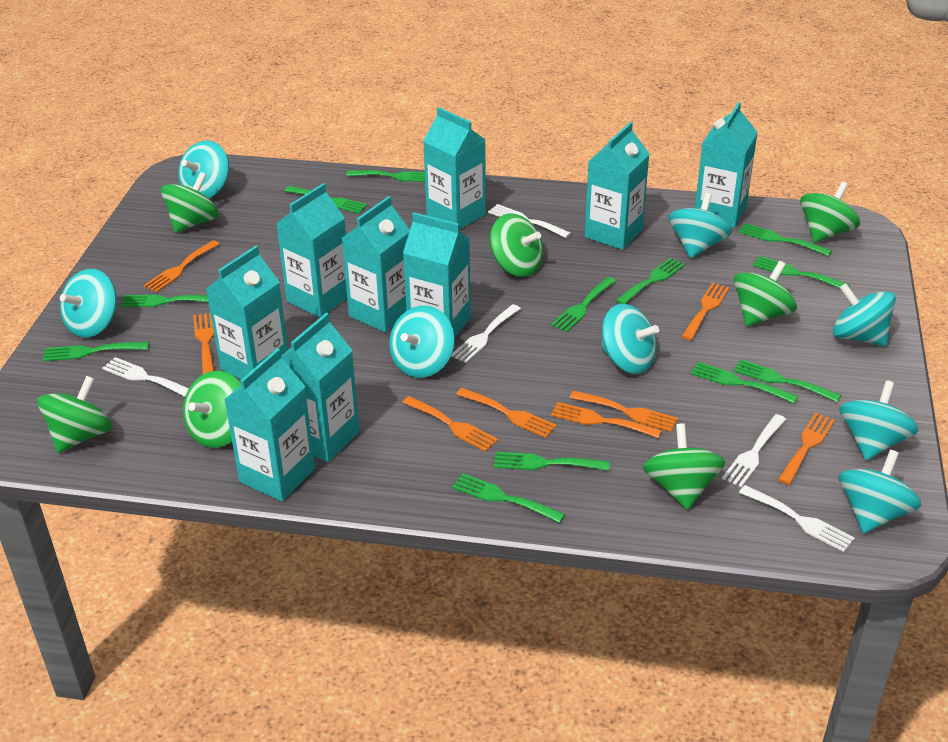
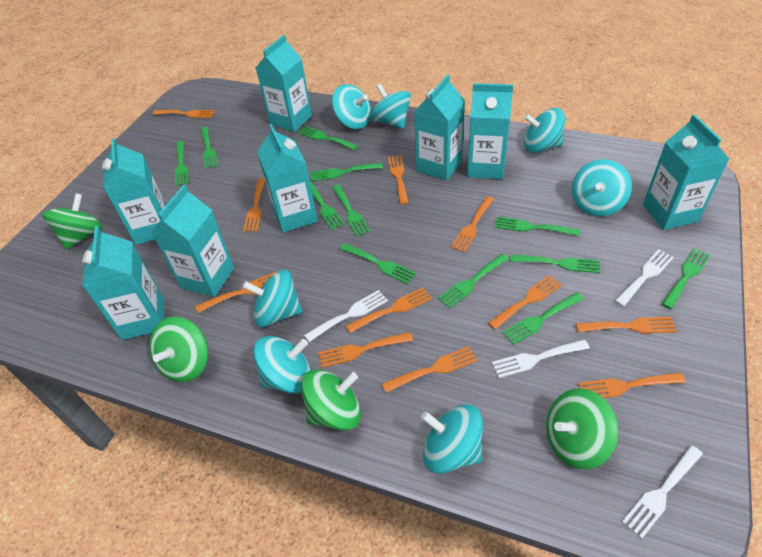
green spinning top: [37,376,112,453] [161,172,219,233] [183,371,241,448] [490,213,543,277] [643,423,725,510] [734,261,797,326] [800,182,860,243] = 7 -> [42,193,102,250] [149,317,208,382] [301,369,361,431] [546,388,618,469] = 4
orange fork: [143,240,219,293] [193,313,214,374] [402,396,498,452] [456,388,557,438] [551,402,662,438] [570,390,678,432] [681,283,730,340] [778,413,835,485] = 8 -> [152,110,215,118] [195,272,276,313] [243,178,265,232] [318,332,413,368] [346,287,432,333] [382,346,478,393] [388,155,409,204] [450,196,494,253] [488,275,562,330] [576,317,677,334] [578,373,686,398] = 11
turquoise carton: [206,246,288,379] [224,348,315,501] [276,183,347,317] [281,313,359,462] [342,196,410,332] [403,212,471,338] [423,107,486,230] [585,122,649,250] [695,102,758,228] = 9 -> [82,226,164,340] [102,138,166,245] [151,185,234,297] [256,35,312,132] [257,124,318,233] [414,75,465,181] [467,83,513,179] [643,114,729,230] = 8
turquoise spinning top: [60,269,117,338] [178,140,229,198] [389,306,455,378] [601,304,659,374] [668,193,732,258] [833,283,896,346] [839,380,919,460] [839,450,921,533] = 8 -> [242,270,302,327] [253,336,311,394] [332,84,371,129] [370,84,411,129] [421,404,483,474] [524,108,565,153] [572,159,632,216] = 7
white fork: [102,357,189,397] [451,304,521,363] [488,204,571,238] [722,414,786,487] [739,485,855,552] = 5 -> [304,290,388,342] [492,340,590,378] [615,249,674,307] [622,445,703,539] = 4

